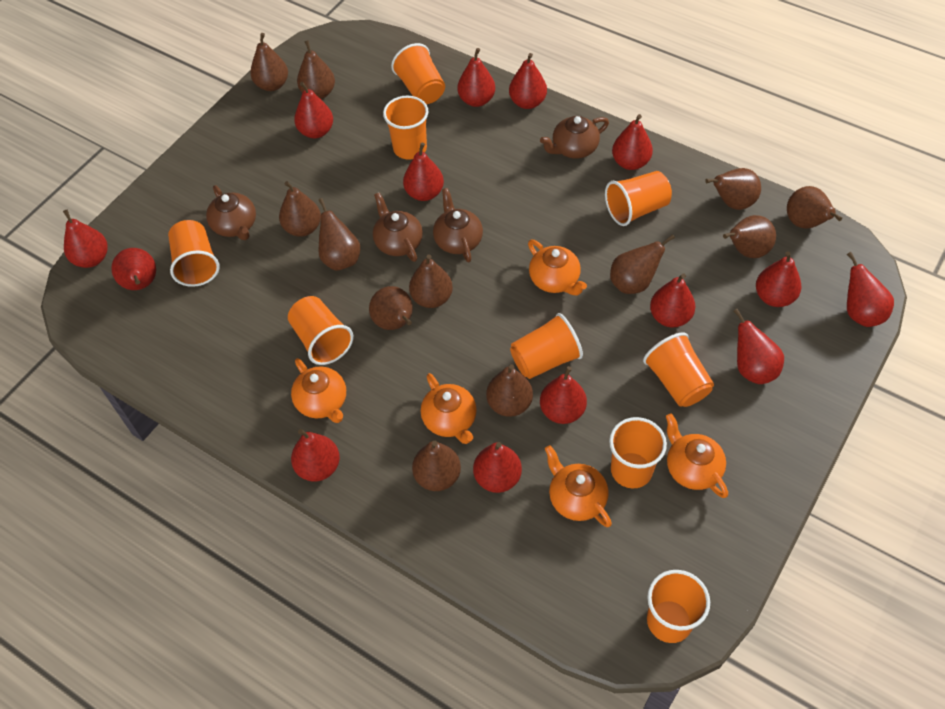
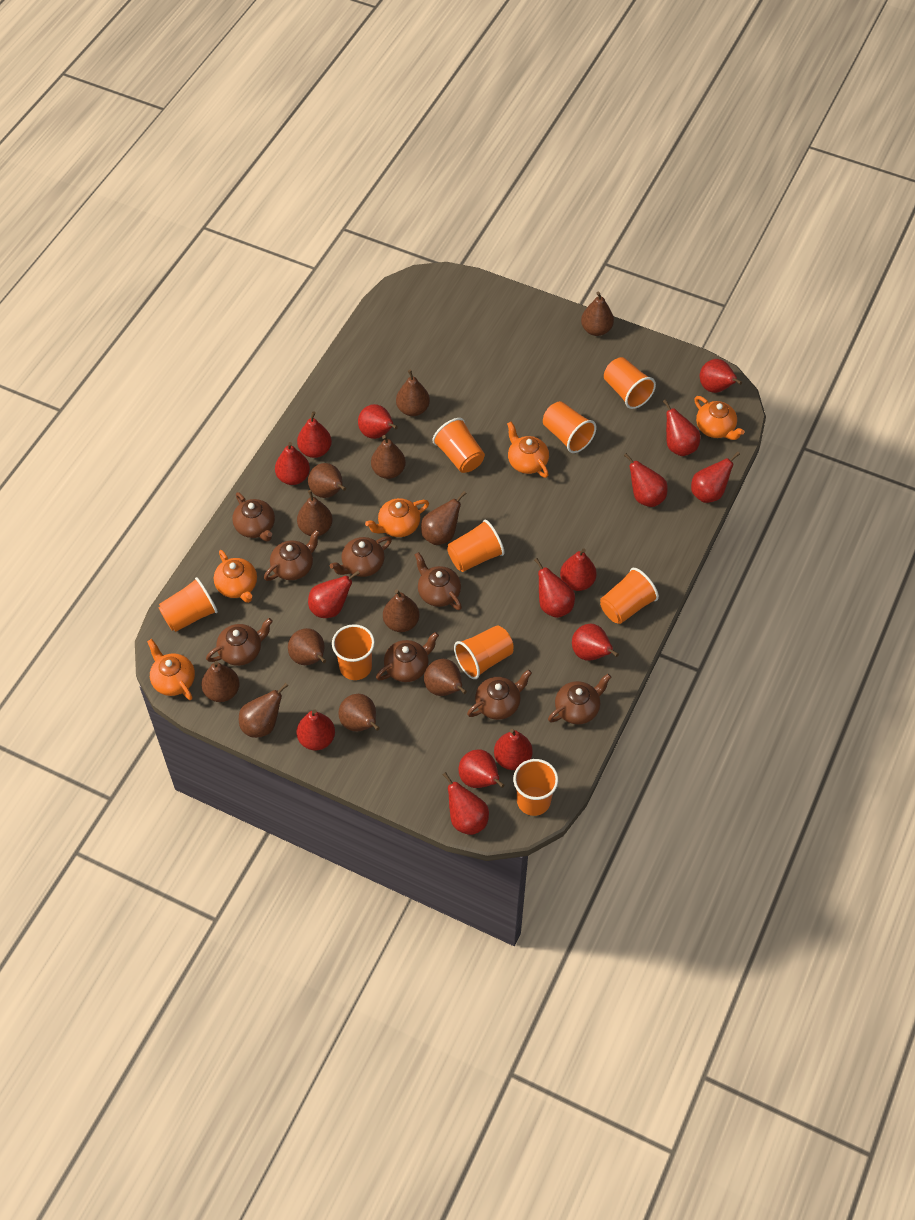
brown teapot: [206,185,256,240] [373,192,423,262] [433,188,483,262] [540,116,609,159] = 4 -> [206,618,273,666] [232,492,275,542] [264,529,320,581] [330,536,392,577] [376,632,439,682] [415,552,462,610] [467,669,532,720] [548,674,611,724] = 8
red pear: [63,210,108,268] [111,248,156,290] [291,429,340,482] [294,82,333,138] [403,142,444,201] [457,48,495,107] [473,442,522,493] [509,53,547,109] [540,366,587,424] [612,114,653,170] [650,273,695,328] [733,309,784,384] [756,251,802,307] [847,252,894,327] = 14 -> [275,442,310,485] [297,411,332,458] [297,709,335,750] [308,571,360,618] [358,404,398,439] [443,772,489,835] [458,749,505,788] [494,729,533,770] [534,558,575,618] [560,548,597,591] [572,624,619,661] [624,453,668,507] [663,399,700,456] [691,451,740,503] [700,359,742,393] = 15

